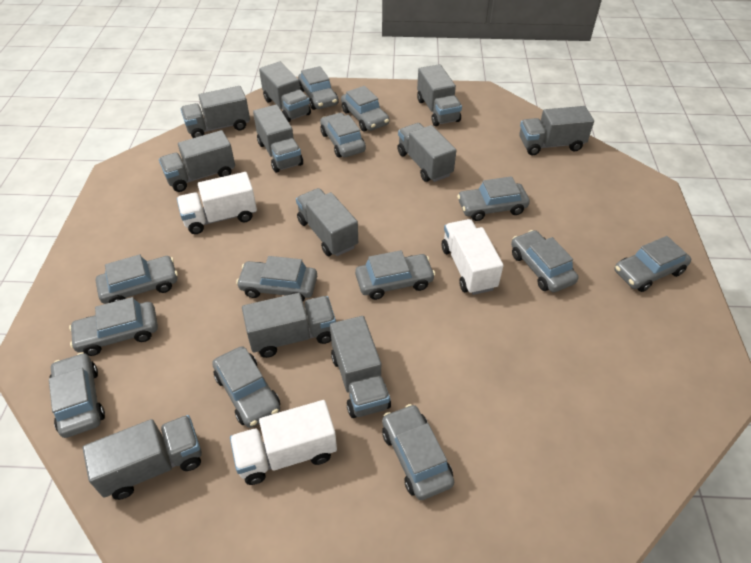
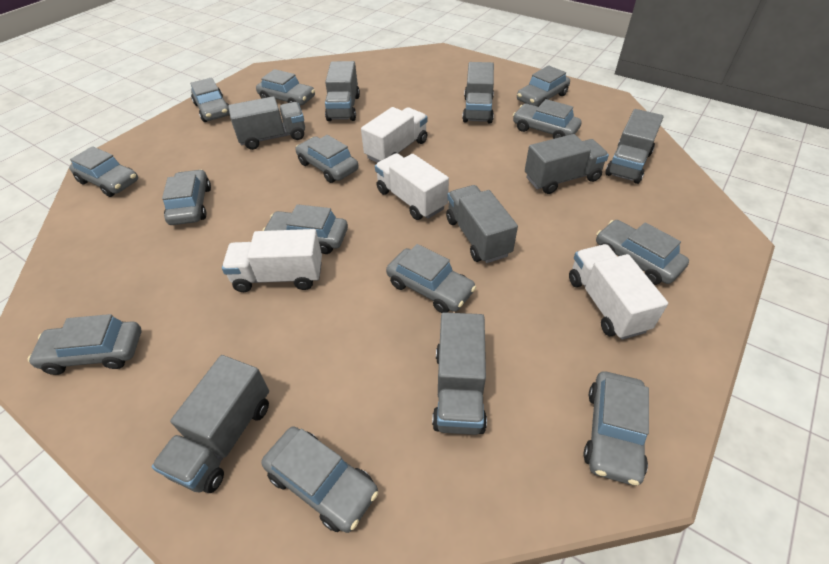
grey truck: [83,415,202,500] [159,130,235,192] [180,86,250,138] [242,293,336,358] [253,104,303,173] [259,61,311,122] [296,188,358,256] [330,316,391,418] [397,123,456,182] [417,64,462,126] [519,106,594,155] = 11 -> [151,355,269,493] [228,96,305,150] [325,61,360,121] [432,312,487,435] [446,185,518,263] [462,62,494,123] [525,134,609,194] [605,109,664,184] = 8
white truck: [177,172,257,234] [230,400,337,485] [442,219,503,295] = 3 -> [222,229,322,292] [361,107,428,163] [375,153,449,220] [569,244,668,340] = 4

